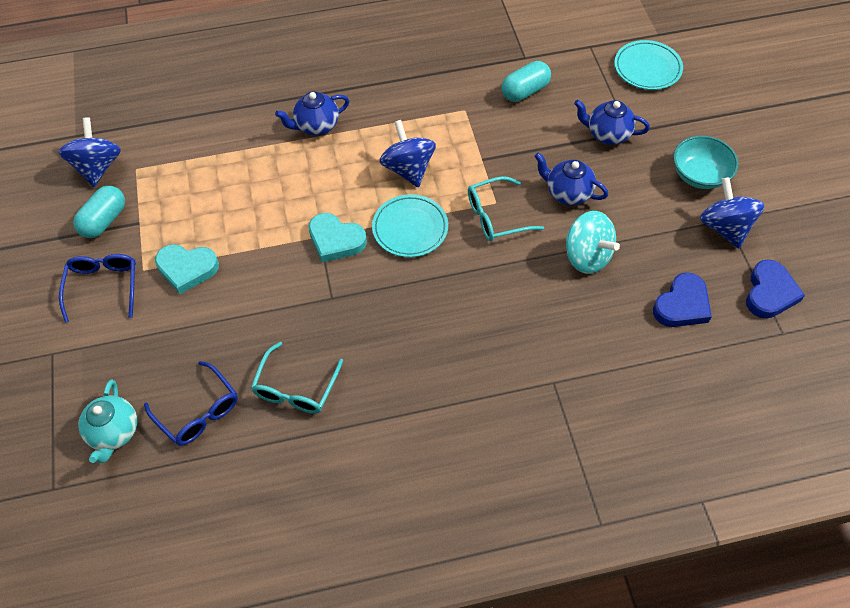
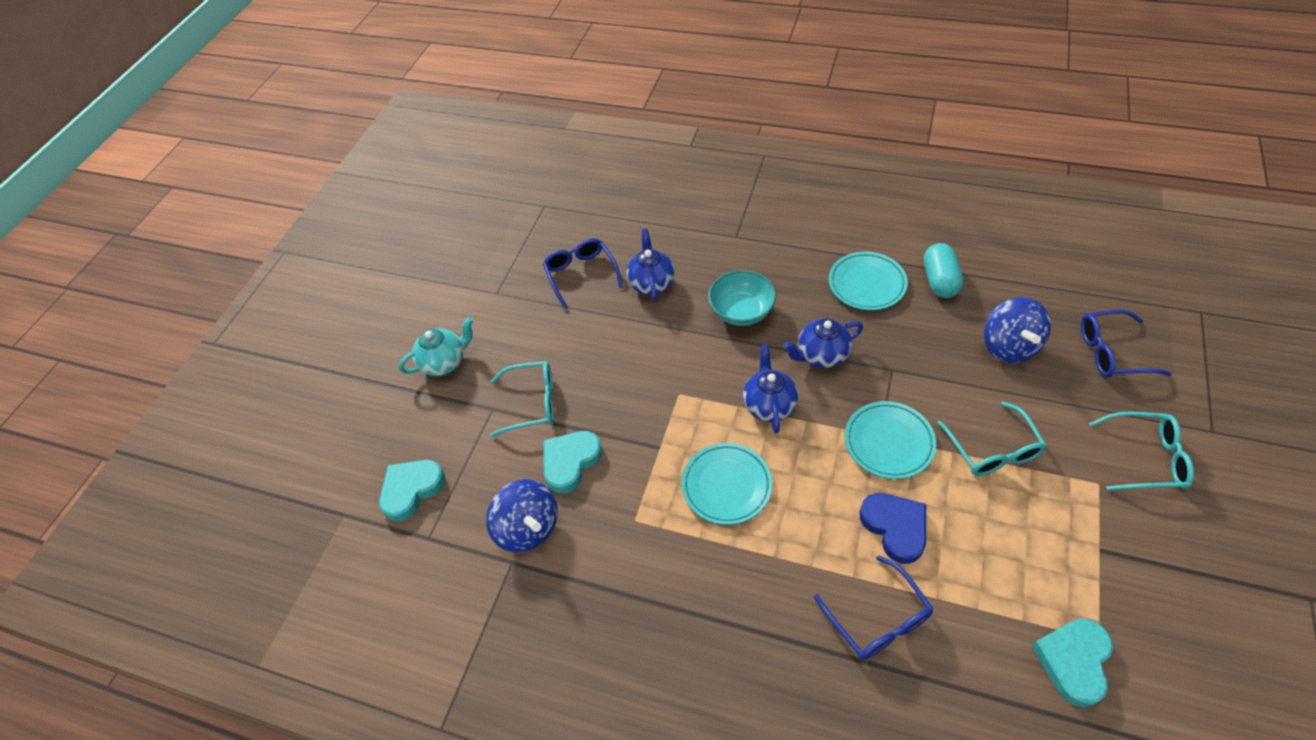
blue glasses: [59,254,136,322] [144,361,238,446] = 2 -> [543,238,623,310] [814,555,934,660] [1081,310,1172,377] = 3
blue heart: [653,272,712,327] [746,259,805,319] = 2 -> [859,493,926,564] = 1
blue spinning top: [58,118,121,187] [379,120,436,187] [700,177,765,249] = 3 -> [486,479,558,553] [984,297,1051,363] = 2
turquoise capsule: [73,186,125,238] [501,61,551,102] = 2 -> [923,243,964,298] = 1
turquoise glasses: [251,342,343,414] [468,176,544,241] = 2 -> [490,361,554,437] [938,402,1047,476] [1089,411,1194,491] = 3
turquoise heart: [155,244,219,294] [309,213,367,262] = 2 -> [379,460,446,521] [543,431,602,493] [1032,618,1113,707] = 3
turquoise plate: [372,194,448,257] [614,40,683,90] = 2 -> [681,443,772,525] [828,252,908,310] [845,401,936,479] = 3
turquoise spinning top: [565,211,620,274] = 1 -> none = 0

